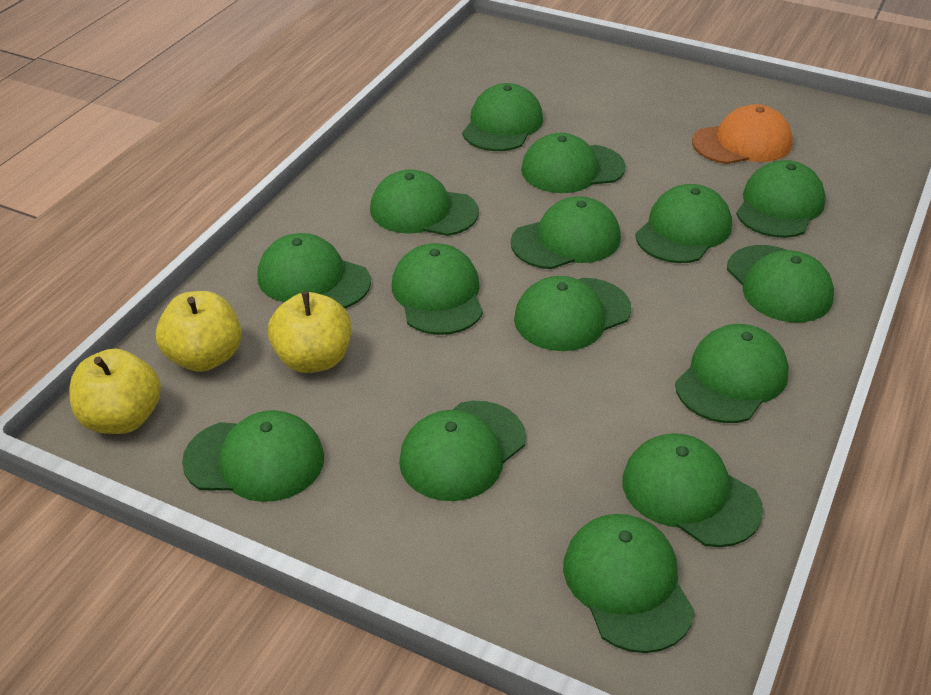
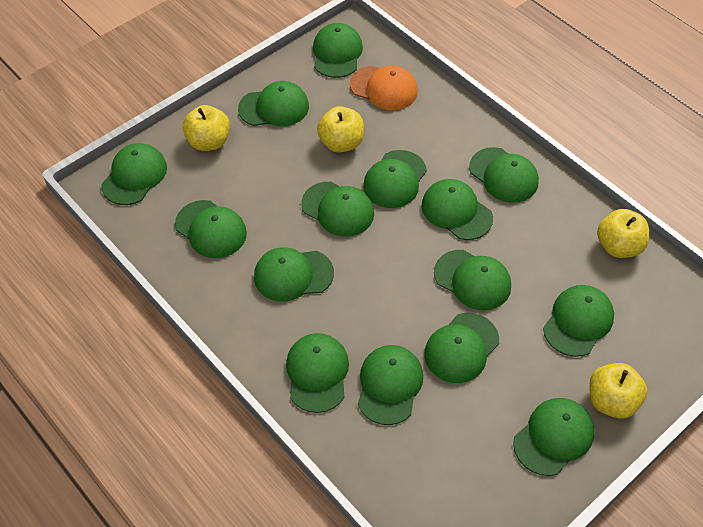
yellow apple: [69,349,161,434] [156,291,242,372] [268,291,351,373] = 3 -> [183,105,230,151] [317,106,364,153] [589,363,647,419] [597,209,649,258] = 4

